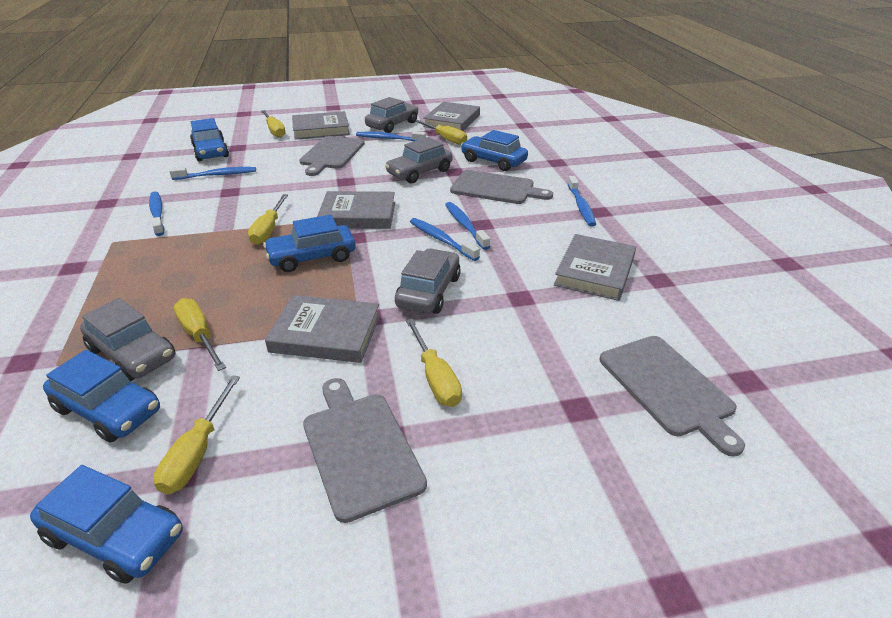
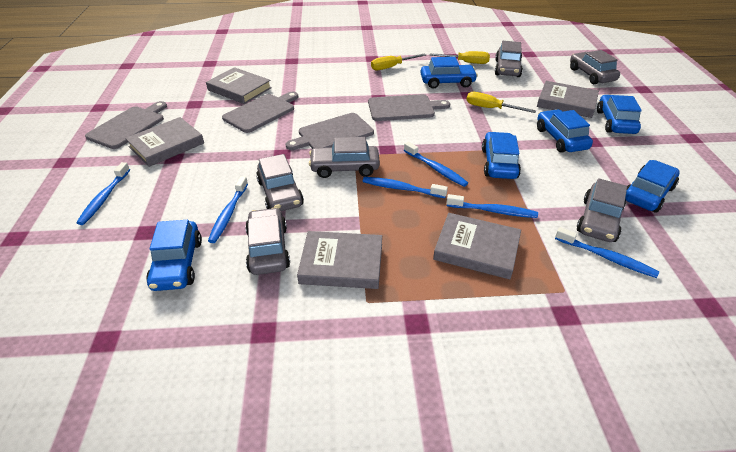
blue car: [30,465,183,584] [43,350,160,443] [190,118,229,162] [263,215,356,272] [461,130,528,171] = 5 -> [146,220,202,291] [420,57,478,89] [482,132,521,179] [537,109,593,153] [597,95,642,134] [625,160,680,212] = 6
grey car: [80,298,175,381] [365,97,419,133] [385,137,452,183] [395,249,461,314] = 4 -> [245,207,290,275] [256,154,304,211] [309,137,380,178] [495,41,523,77] [570,50,620,84] [577,178,627,242] = 6
yellow screwdriver: [154,375,240,495] [174,298,226,371] [248,194,288,245] [261,110,286,138] [406,318,462,407] [415,120,467,145] = 6 -> [371,53,426,70] [430,51,490,64] [466,92,536,113] = 3

